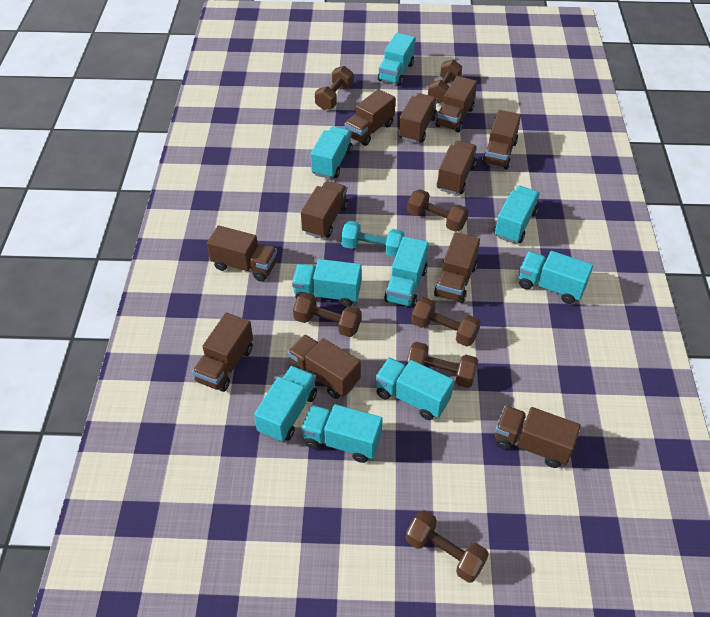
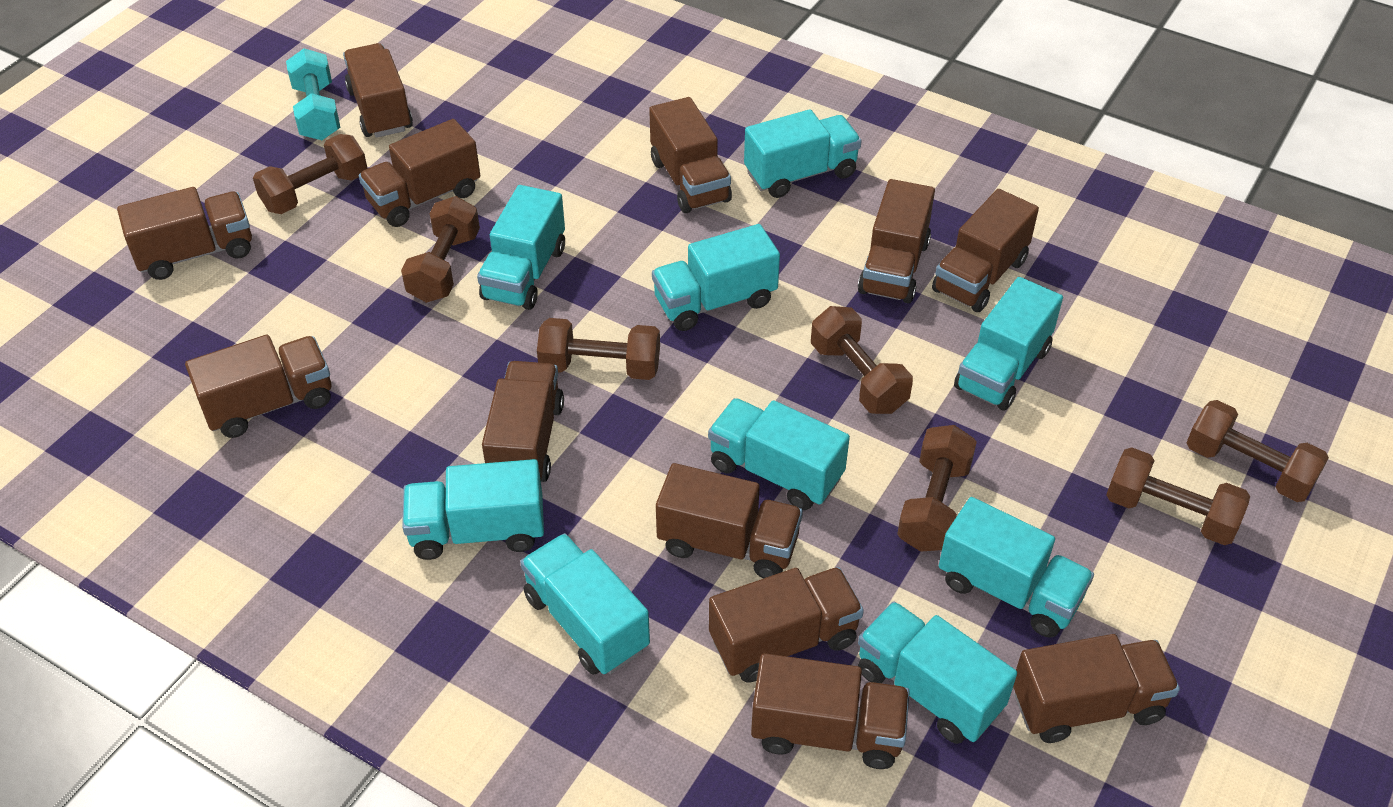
brown truck: [192,313,253,392] [207,225,277,282] [287,335,361,399] [301,181,348,238] [344,89,395,146] [399,93,437,143] [434,232,480,303] [436,76,477,132] [437,141,477,195] [482,110,521,169] [495,406,581,468] = 11 -> [117,187,252,280] [185,335,331,438] [343,43,413,138] [359,119,480,227] [482,361,564,482] [649,97,732,213] [656,463,803,578] [709,567,864,682] [751,653,910,769] [858,179,935,303] [932,189,1039,312] [1013,634,1180,743] = 12

